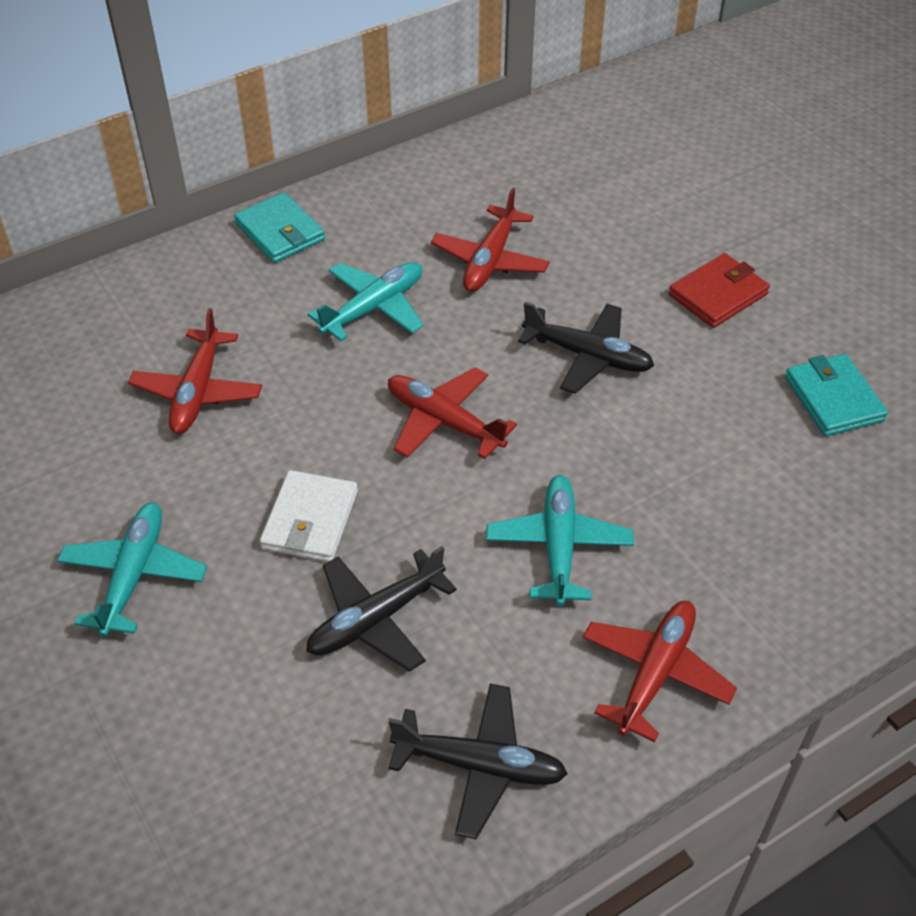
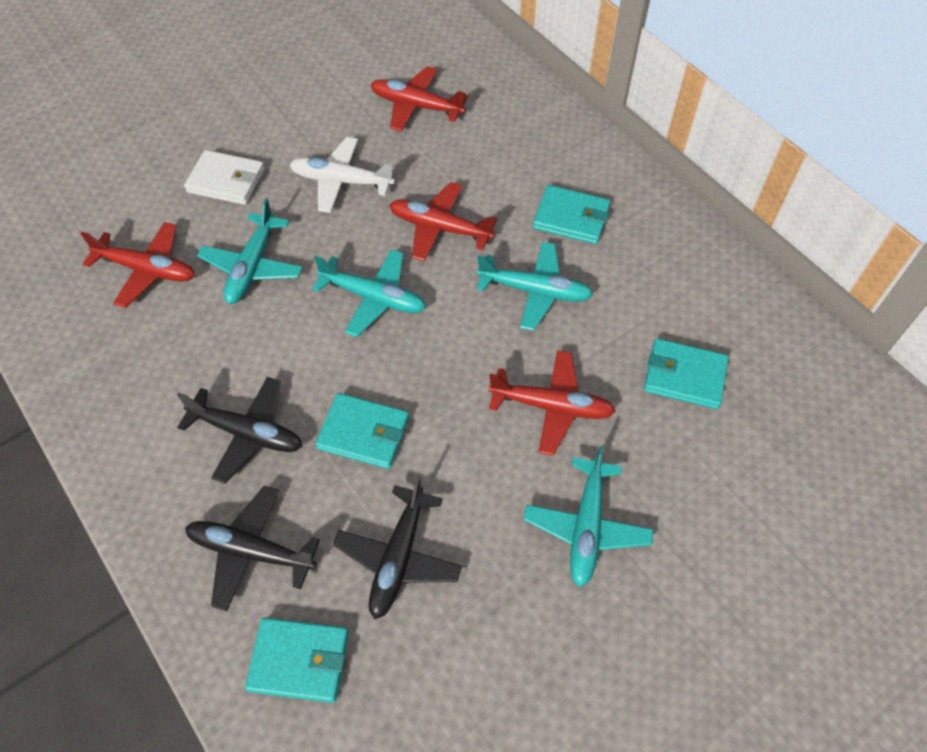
red wallet: [669,253,770,328] = 1 -> none = 0
turquoise plane: [57,502,207,637] [307,262,424,341] [486,475,634,606] = 3 -> [197,198,303,304] [312,249,426,337] [477,242,593,331] [524,446,653,587] = 4
turquoise wallet: [234,192,325,263] [785,354,888,436] = 2 -> [245,617,349,703] [316,393,409,469] [533,185,611,244] [644,338,729,409] = 4
white plane: none = 0 -> [290,137,395,213] = 1

